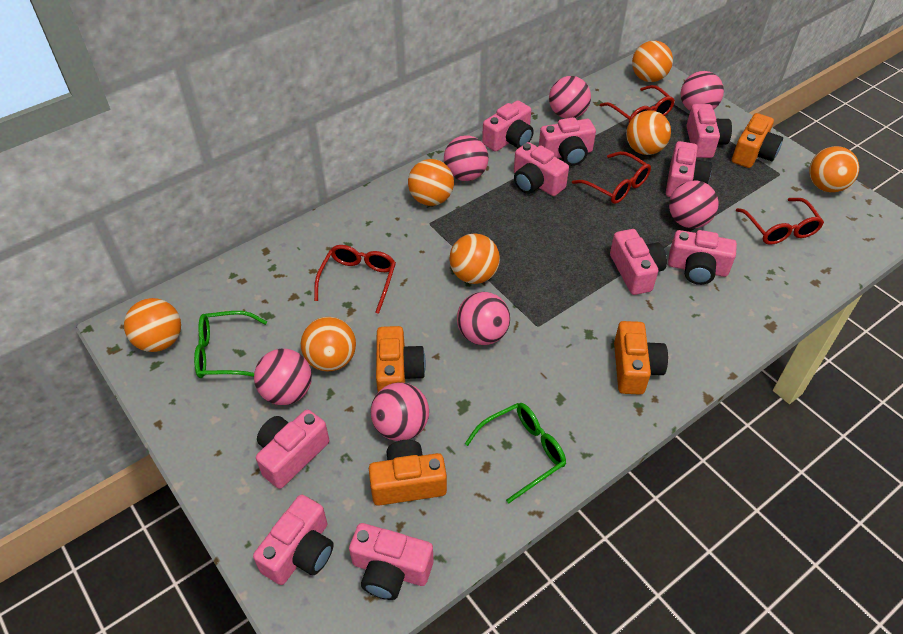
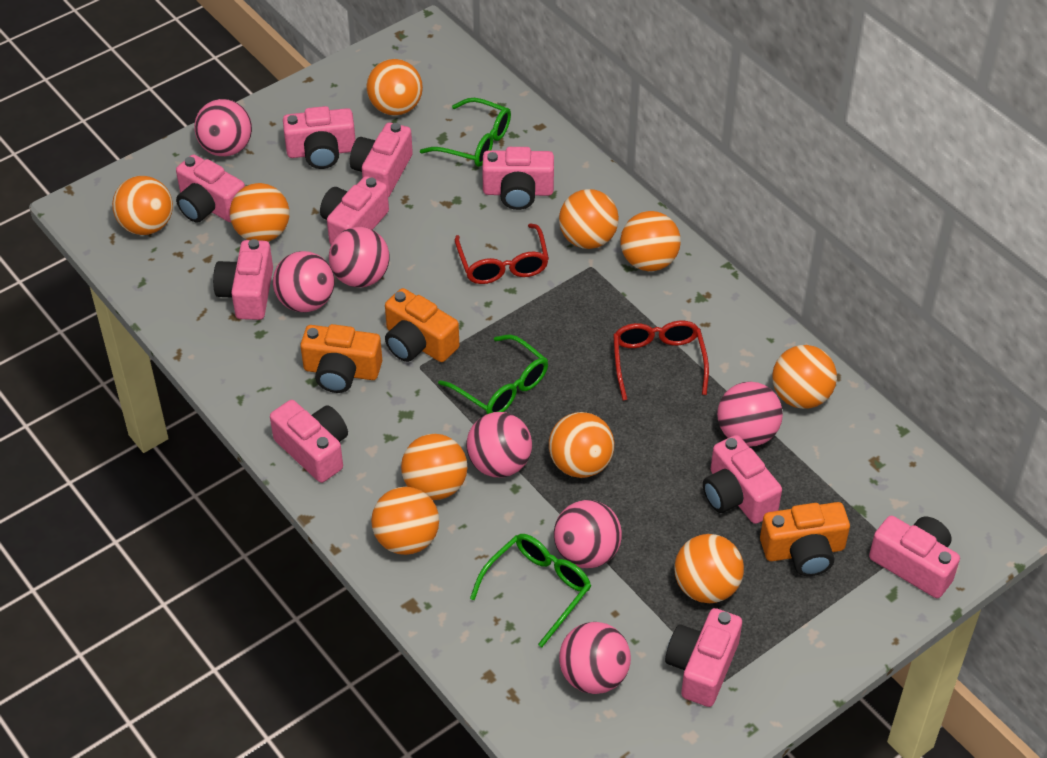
green glasses: [194,311,267,378] [465,403,566,503] = 2 -> [420,98,511,167] [438,335,548,414] [470,534,591,647] = 3
orange ball: [124,298,181,352] [301,317,356,372] [408,159,454,206] [449,233,500,284] [626,110,671,155] [632,41,673,82] [809,146,859,192] = 7 -> [112,176,173,235] [230,183,289,242] [366,59,423,115] [371,487,439,555] [401,434,467,500] [549,412,614,478] [559,189,619,249] [620,211,681,271] [674,534,744,603] [772,345,837,409] = 10
orange camera: [369,440,447,506] [376,326,426,392] [614,321,668,395] [732,113,783,168] = 4 -> [300,324,382,393] [385,288,459,362] [760,502,850,576] = 3
red glasses: [314,245,396,314] [572,151,651,204] [600,85,675,122] [736,198,824,245] = 4 -> [455,223,549,284] [613,321,709,401] = 2

